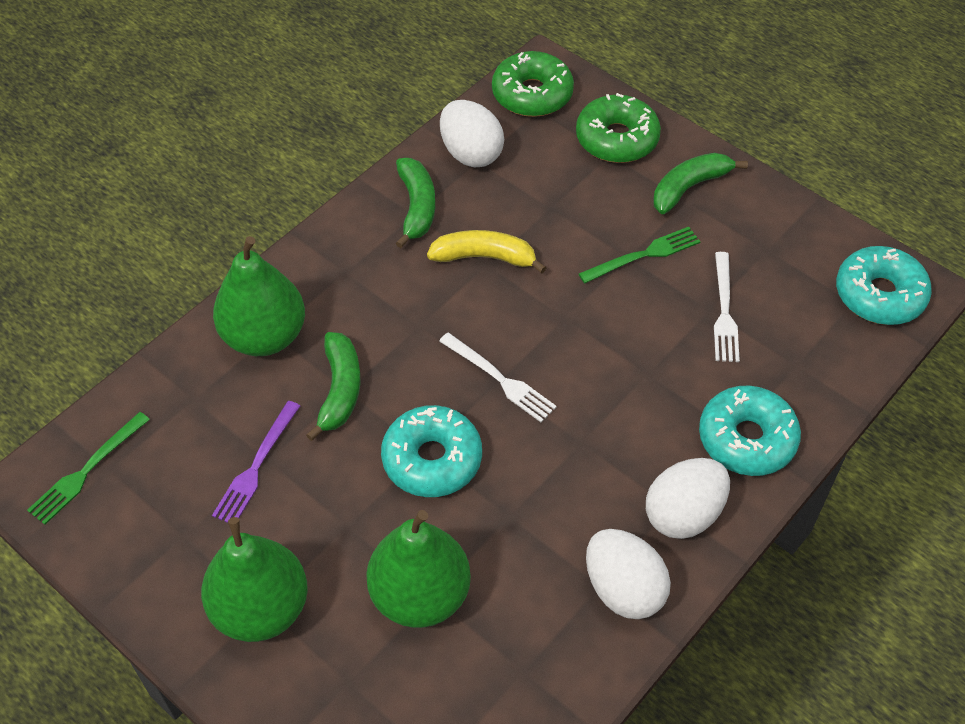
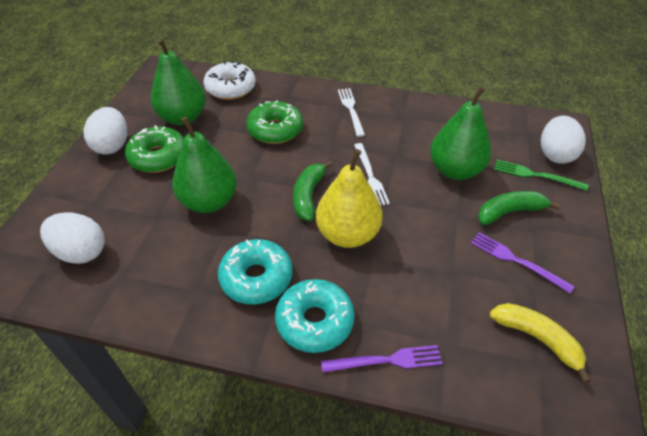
green banana: [306,332,360,441] [396,158,435,248] [653,153,748,214] = 3 -> [293,160,333,221] [478,191,561,225] = 2
green fork: [27,412,150,525] [579,227,701,283] = 2 -> [494,160,589,191] = 1
purple fork: [212,401,300,523] = 1 -> [321,345,443,373] [471,232,575,293] = 2
turquoise donut: [381,405,482,497] [699,386,801,476] [836,246,932,325] = 3 -> [218,239,293,304] [275,279,355,353] = 2
white donut: none = 0 -> [203,61,256,100] = 1
yellow pear: none = 0 -> [316,149,383,248] = 1

